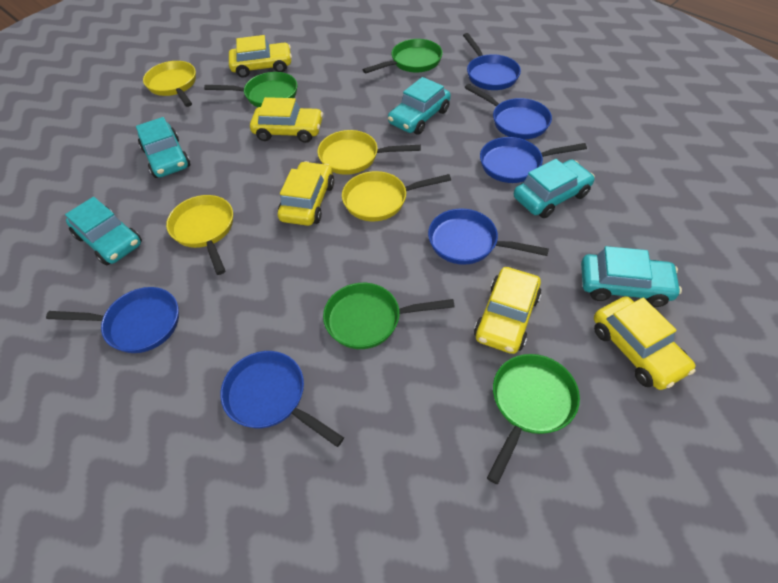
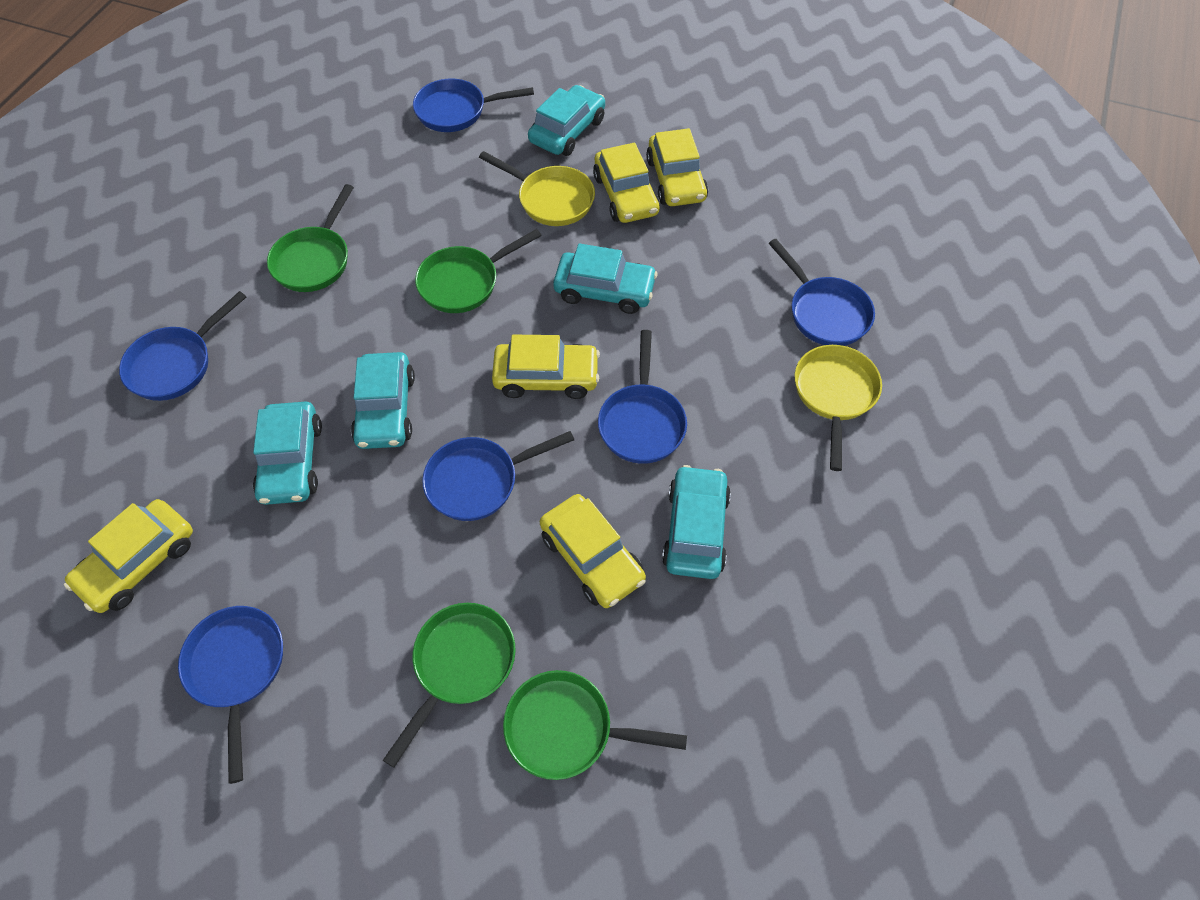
yellow pan: [143,61,196,107] [166,195,233,275] [317,130,421,175] [342,171,451,221] = 4 -> [479,151,595,226] [795,345,882,471] = 2

